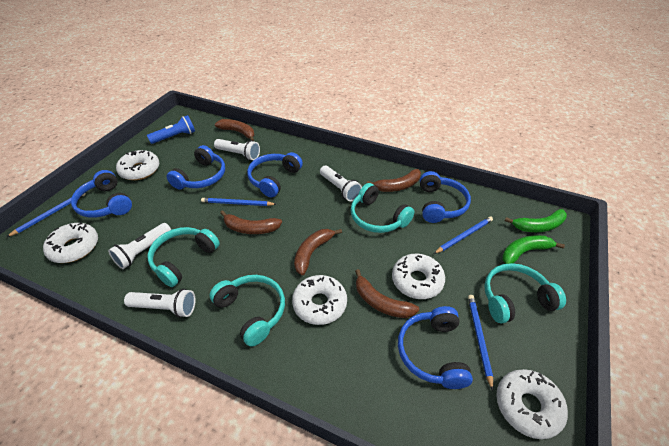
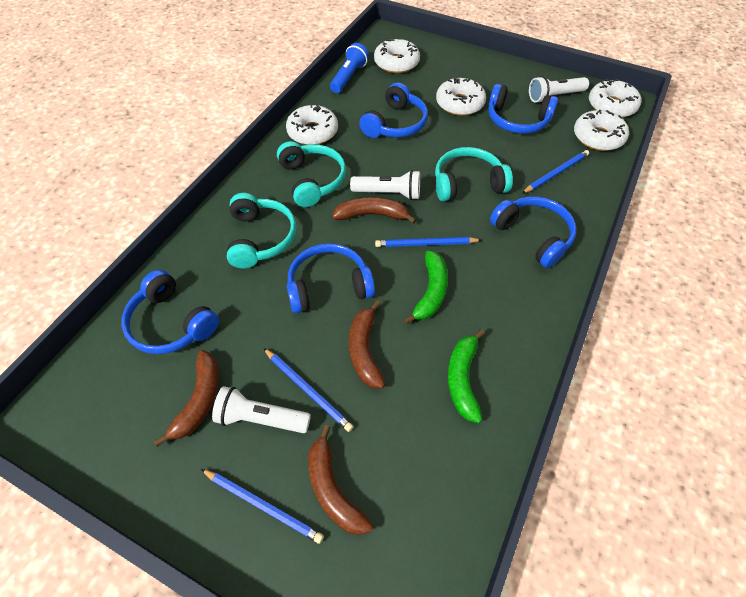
brown banana: [215,119,255,141] [220,210,282,234] [294,229,342,275] [355,269,419,318] [367,169,421,192] = 5 -> [154,350,219,447] [308,425,373,535] [332,197,416,224] [349,300,385,389] = 4
turquoise headphones: [147,227,220,287] [210,275,285,347] [351,183,414,233] [484,263,566,324] = 4 -> [227,193,297,268] [277,141,346,207] [435,147,513,202] = 3
white flashlight: [108,223,171,269] [124,289,196,318] [214,139,260,160] [320,166,362,201] = 4 -> [212,386,311,433] [350,170,420,200] [529,76,589,103] = 3

